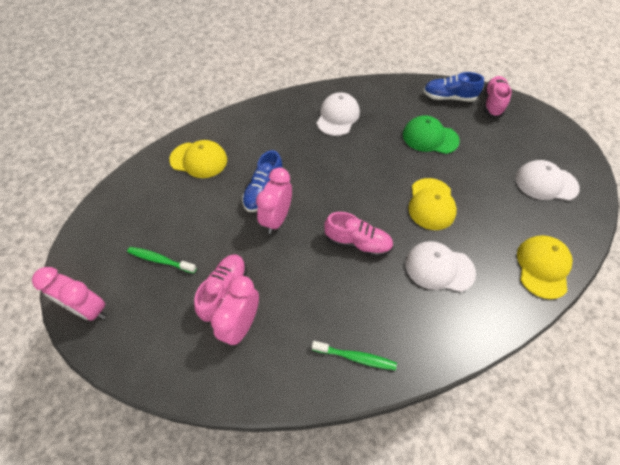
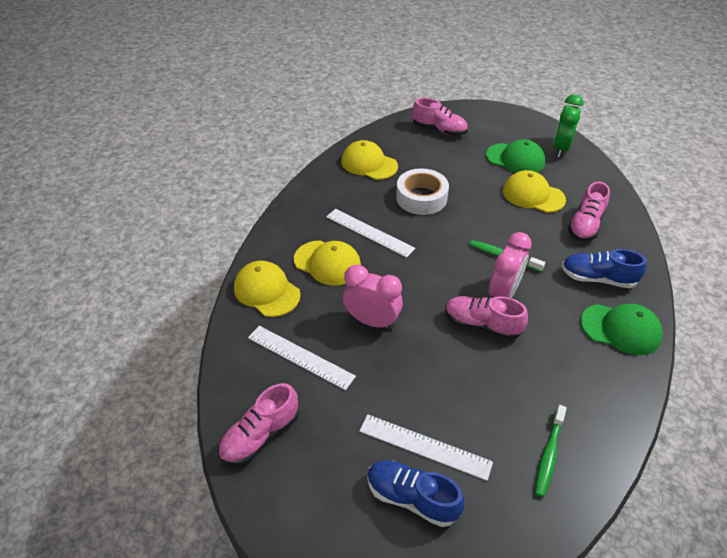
green cap: [403,115,460,154] = 1 -> [486,139,545,173] [581,304,663,355] = 2
green clock: none = 0 -> [553,94,584,158] = 1
pink clock: [32,267,107,321] [210,276,259,345] [256,167,292,234] = 3 -> [343,265,403,329] [489,232,532,298] = 2
pink shoe: [194,254,247,322] [324,212,393,257] [484,76,512,117] = 3 -> [218,383,299,465] [412,98,468,136] [445,296,528,340] [568,182,610,241] = 4
white cap: [316,92,360,136] [405,241,476,292] [515,160,580,201] = 3 -> none = 0
white ruler: none = 0 -> [248,326,356,390] [326,209,415,258] [359,414,493,481] = 3
white tape: none = 0 -> [396,168,449,215] = 1
yellow cap: [169,140,227,178] [408,178,457,230] [517,235,573,299] = 3 -> [234,261,301,317] [294,240,361,286] [341,140,398,180] [503,170,566,213] = 4

